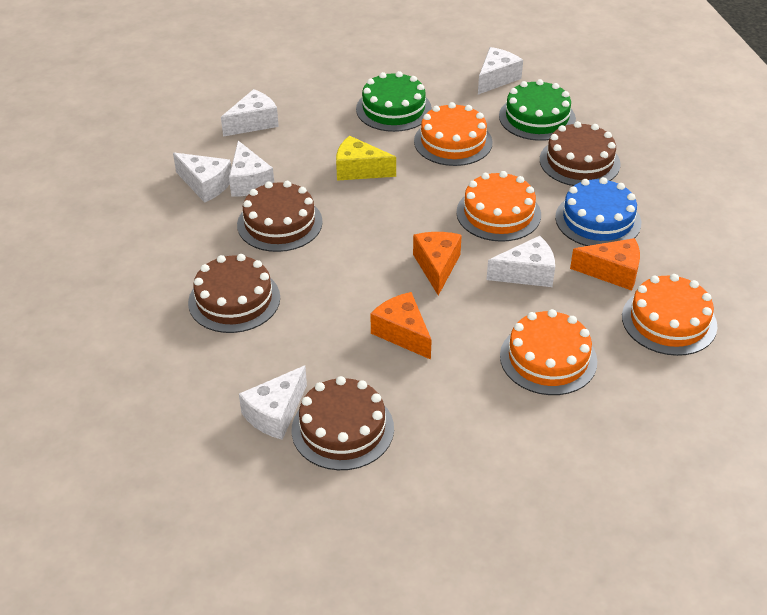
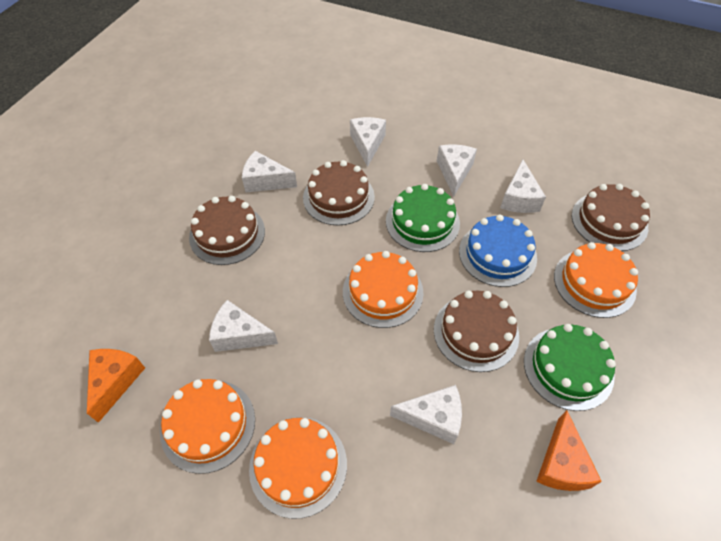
orange cheese: [370,292,432,360] [413,232,462,296] [570,238,640,291] = 3 -> [87,349,145,423] [536,410,602,491] = 2
yellow cheese: [336,136,396,181] = 1 -> none = 0

